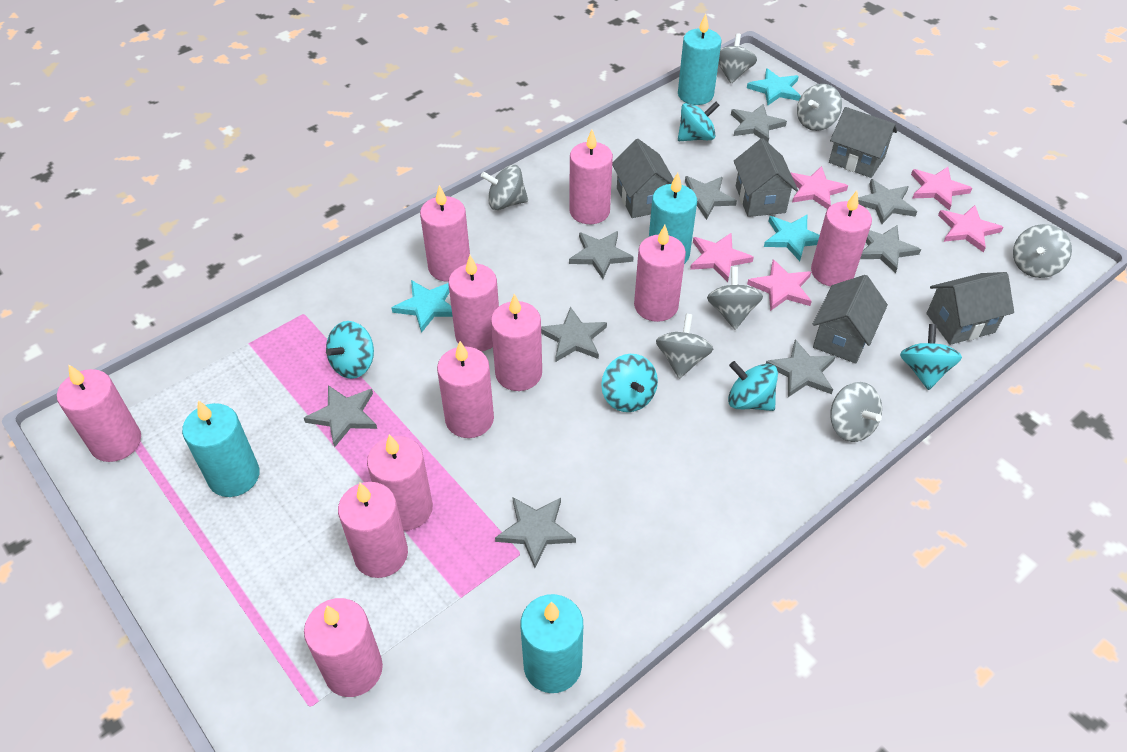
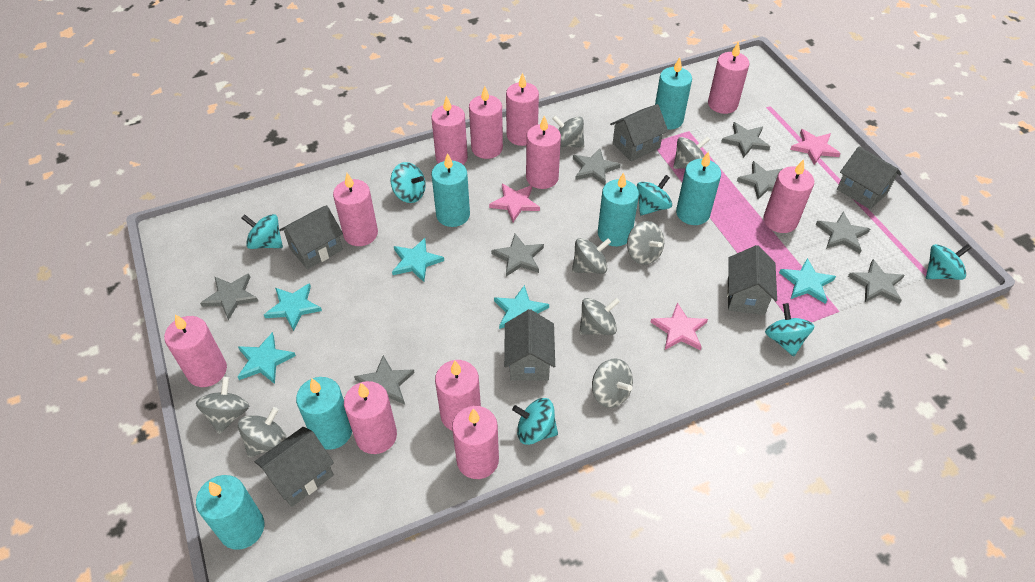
grey house: [612,139,674,218] [734,138,798,217] [813,275,888,364] [829,107,897,178] [926,272,1014,345] = 5 -> [255,427,334,507] [279,205,343,269] [504,309,555,381] [610,104,668,161] [727,245,777,315] [837,147,902,209] = 6
grey spinning top: [481,165,528,210] [656,314,713,379] [707,267,763,330] [718,33,757,84] [797,84,842,131] [830,382,882,442] [1013,224,1072,278] = 7 -> [196,377,249,434] [238,407,287,457] [552,115,584,148] [572,238,611,274] [579,298,620,335] [592,358,633,408] [627,221,664,265] [673,136,710,169] = 8
grey star: [304,385,377,448] [495,497,576,568] [541,307,607,362] [569,231,634,279] [685,176,737,220] [731,104,787,142] [766,340,836,397] [858,179,917,224] [860,225,921,273] = 9 -> [200,273,258,320] [354,355,415,404] [491,234,544,277] [573,149,621,185] [721,122,770,158] [737,161,782,199] [816,212,870,254] [848,259,905,304] = 8
pink star: [690,233,754,282] [747,259,812,311] [791,166,848,209] [911,167,972,211] [938,205,1003,252] = 5 -> [489,184,540,222] [651,303,708,350] [790,129,841,165] = 3
turquoise candle: [182,400,260,497] [521,594,583,693] [649,173,697,264] [678,13,722,105] = 4 -> [196,475,264,550] [296,377,352,450] [431,153,470,227] [598,172,639,246] [655,57,692,130] [676,151,721,225] = 6
turquoise spinning top: [326,321,374,379] [601,354,658,412] [678,102,720,141] [728,361,778,411] [900,324,962,390] = 5 -> [241,214,283,249] [391,162,426,203] [512,398,558,445] [637,175,672,215] [765,303,814,357] [926,244,971,280] = 6
turquoise star: [392,280,453,333] [747,68,801,105] [764,215,820,261] = 3 -> [237,332,296,384] [264,283,322,331] [392,238,444,282] [494,285,549,329] [779,258,836,304] = 5

